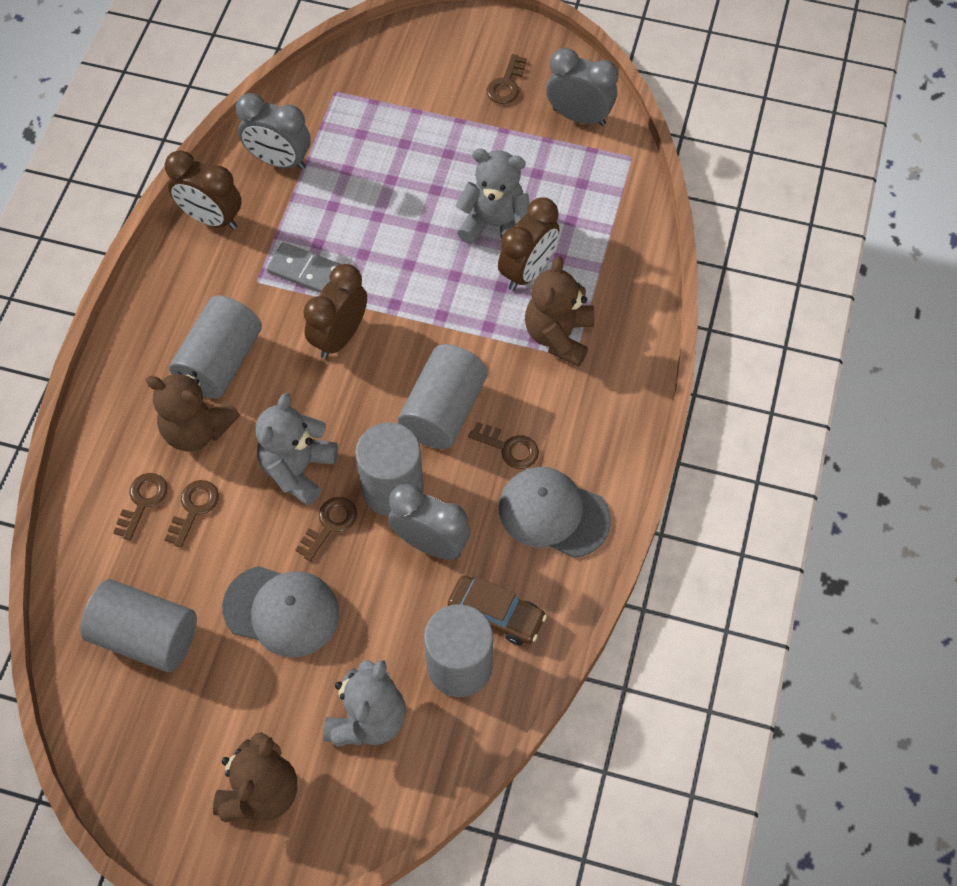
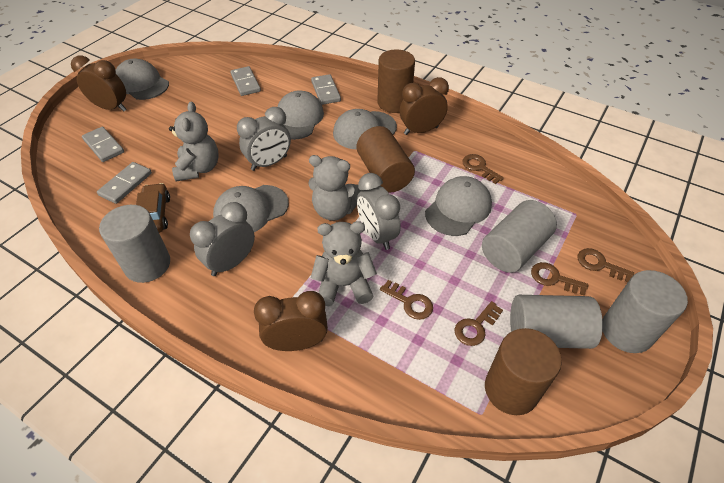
brown cylinder: none = 0 -> [357,126,415,193] [377,49,415,113] [485,328,562,415] = 3
brown teddy bear: [146,371,240,451] [213,732,297,823] [525,256,594,367] = 3 -> none = 0
grey cap: [222,566,339,657] [499,467,611,558] = 2 -> [116,59,169,100] [213,185,289,232] [277,90,324,140] [333,109,397,150] [425,176,492,236] = 5
grey cylinder: [80,579,197,672] [169,295,262,399] [355,422,424,516] [398,344,488,449] [424,604,493,697] = 5 -> [99,205,170,283] [482,200,557,273] [510,295,603,349] [602,270,688,353] = 4
grey domino: [267,242,341,293] = 1 -> [82,127,124,162] [97,162,152,204] [230,66,261,96] [311,74,341,105] = 4

